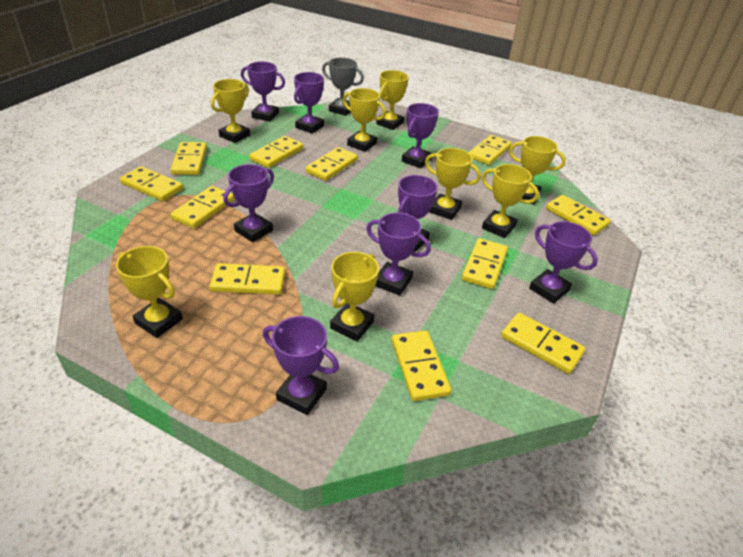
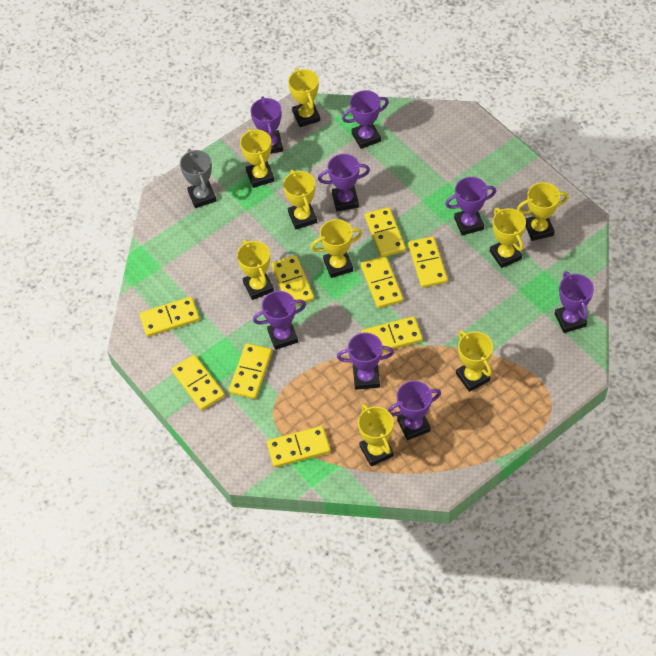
yellow domino: [120,166,183,201] [170,142,207,175] [170,186,234,228] [209,263,285,295] [249,136,303,168] [305,147,358,181] [392,330,452,401] [462,238,508,289] [469,135,512,165] [501,312,586,374] [546,195,611,235] = 11 -> [139,297,200,337] [171,355,225,411] [229,343,272,399] [267,426,331,468] [271,255,314,306] [361,256,403,308] [361,316,423,352] [365,207,406,257] [408,236,448,288] = 9
yellow trophy: [116,246,183,338] [211,79,250,143] [330,252,379,341] [343,88,386,152] [376,70,409,130] [425,148,481,220] [482,164,539,238] [509,136,566,205] = 8 -> [237,240,274,300] [240,128,274,188] [283,170,317,229] [288,69,320,127] [311,219,363,278] [358,404,394,466] [456,330,493,392] [490,208,526,268] [517,182,569,241] = 9

